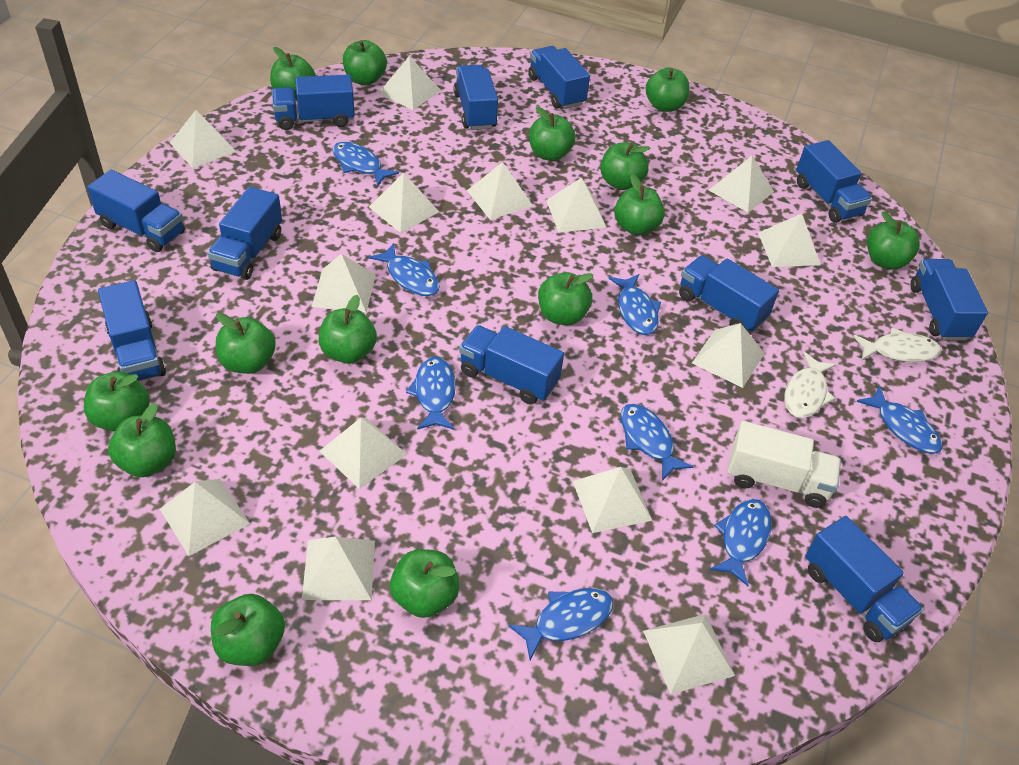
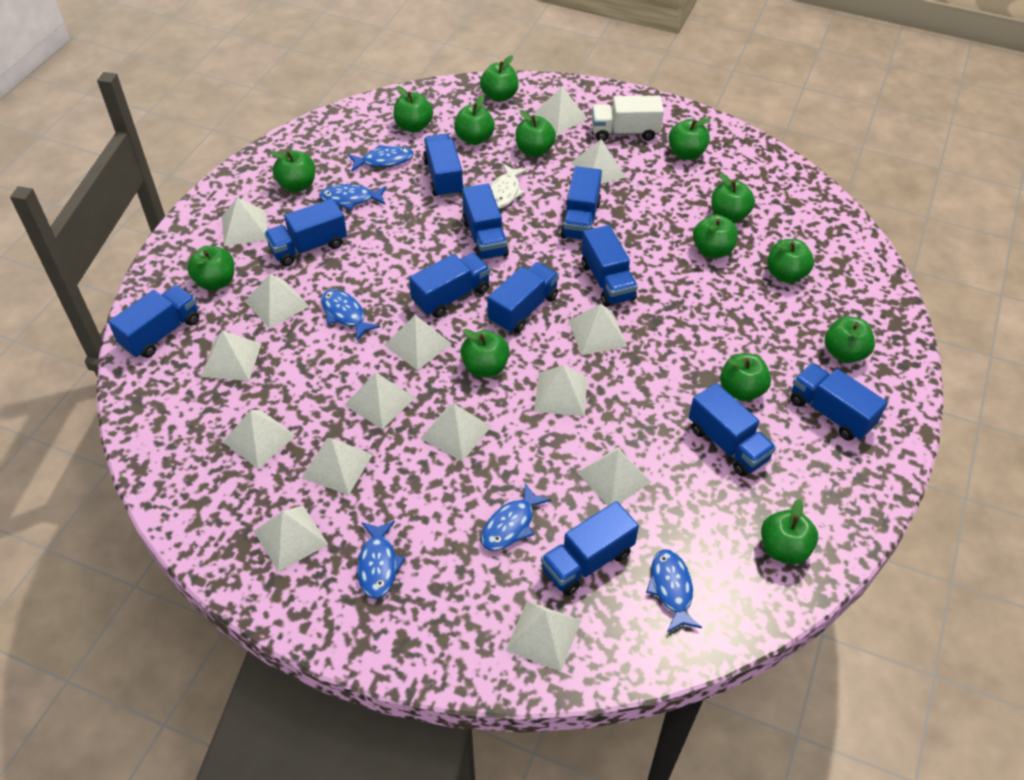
blue fish: [332,142,399,186] [369,243,440,296] [406,357,456,430] [509,588,613,660] [609,274,661,335] [621,404,694,481] [710,499,772,586] [857,386,943,454] = 8 -> [319,184,387,210] [321,289,380,341] [348,145,414,171] [357,521,405,599] [481,483,551,551] [646,549,702,633] = 6
white fish: [784,352,836,418] [853,328,941,362] = 2 -> [490,164,527,209] = 1
white pyramid: [160,479,250,556] [170,110,237,168] [302,537,375,600] [312,254,376,313] [319,417,407,489] [369,173,439,233] [378,56,441,110] [467,162,533,220] [546,178,607,233] [573,467,652,533] [643,614,735,694] [692,323,765,388] [709,156,774,213] [758,213,820,267] = 14 -> [201,330,261,381] [222,198,268,246] [223,410,296,469] [245,274,310,328] [254,505,328,572] [302,438,373,495] [345,372,416,429] [385,315,452,371] [420,404,491,462] [505,601,581,672] [533,86,588,134] [534,365,588,416] [568,304,628,356] [572,139,626,184] [577,447,651,506] = 15

